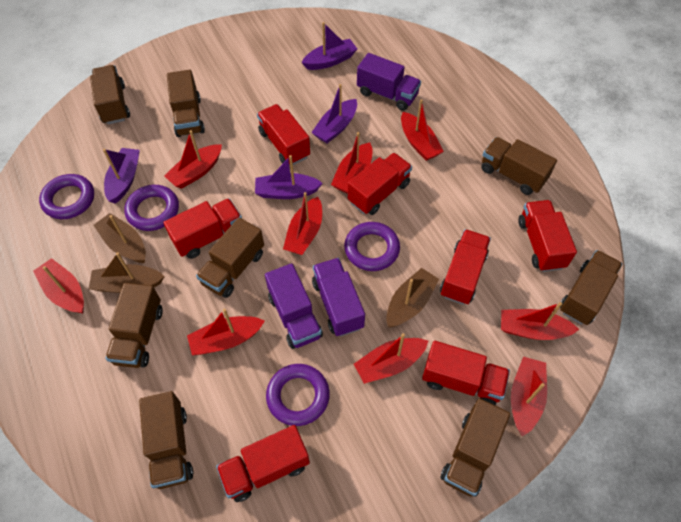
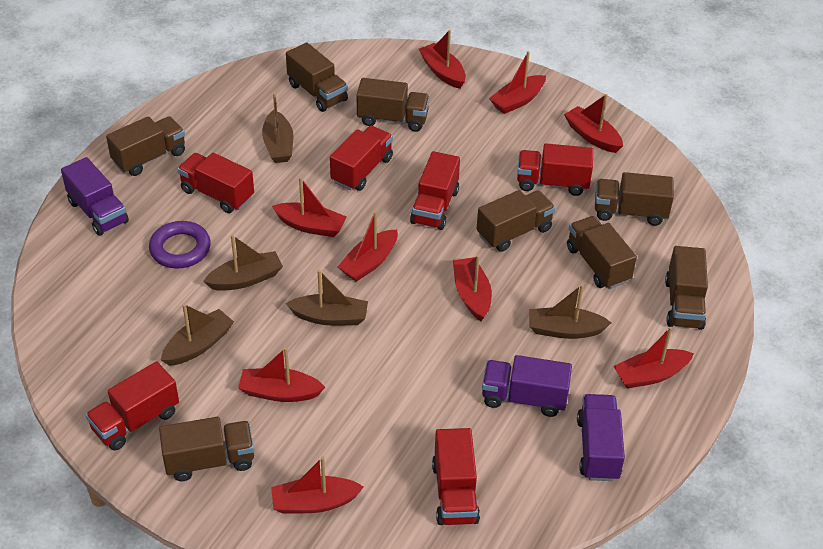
brown boat: [89,252,165,293] [94,213,146,263] [386,268,439,327] = 3 -> [161,304,234,366] [203,235,283,291] [262,93,294,163] [286,270,368,326] [530,284,611,339] = 5
purple boat: [103,148,140,204] [255,155,323,199] [301,22,357,70] [311,84,357,143] = 4 -> none = 0
purple ring: [39,174,94,219] [124,185,179,231] [266,364,330,426] [344,222,400,271] = 4 -> [149,221,211,268] = 1
red truck: [163,198,242,259] [216,425,310,502] [257,104,310,165] [348,153,412,215] [422,341,510,405] [440,229,491,305] [518,200,577,272] = 7 -> [86,361,179,451] [178,153,254,213] [330,126,393,191] [410,151,460,230] [432,428,480,525] [517,143,593,196] = 6

